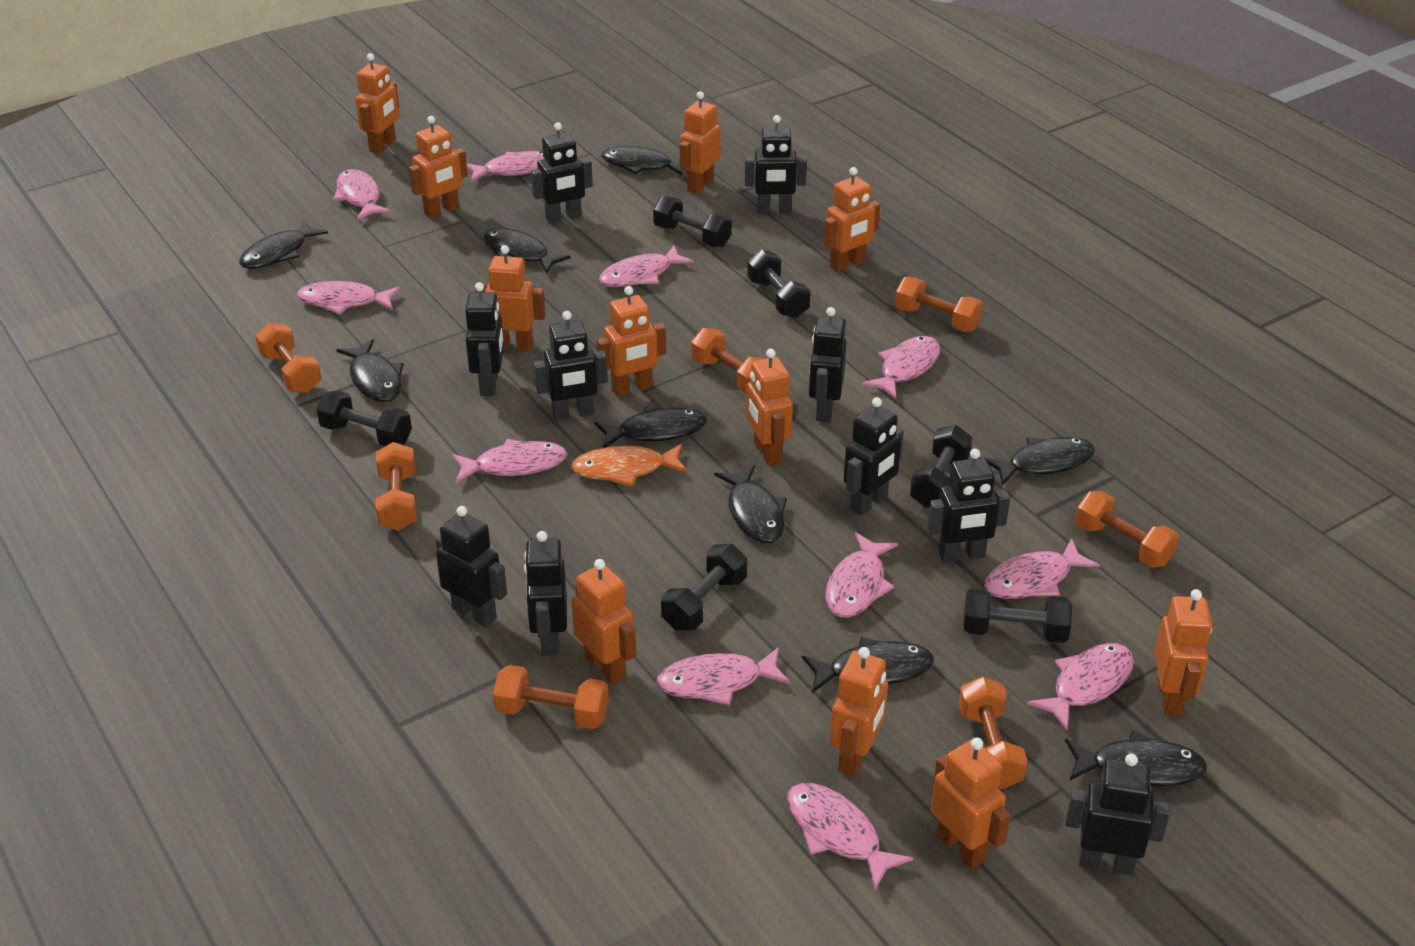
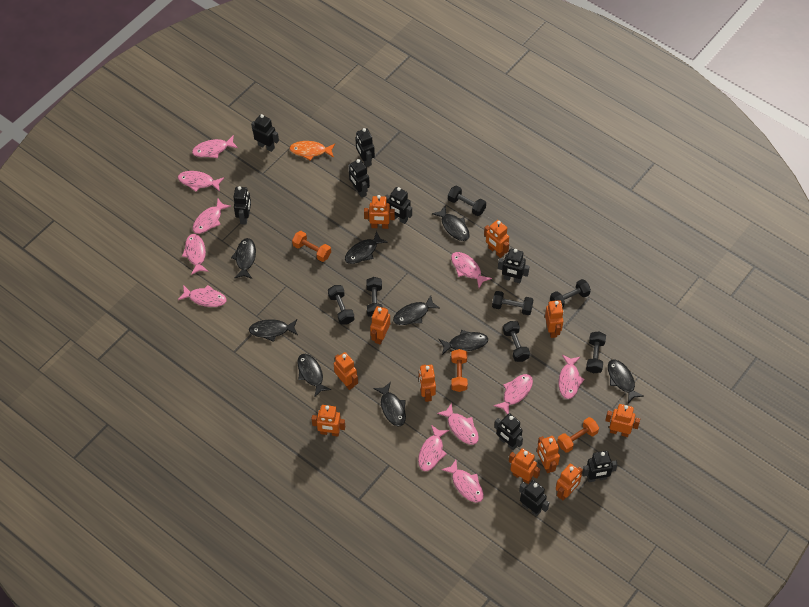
black dumbbell: [316,391,412,446] [653,196,732,247] [661,544,747,630] [747,250,811,318] [910,425,973,508] [963,588,1072,643] = 6 -> [328,285,354,324] [366,277,382,317] [448,185,486,216] [492,291,534,315] [503,321,530,362] [550,279,591,308] [586,331,606,374] = 7
black robot: [436,506,507,627] [465,282,504,396] [524,531,567,656] [531,122,593,224] [534,311,608,421] [745,115,807,214] [809,307,847,422] [844,397,904,516] [928,449,1010,563] [1066,753,1170,875] = 10 -> [233,186,251,225] [251,114,279,152] [349,159,370,198] [355,128,375,167] [385,187,412,224] [494,413,523,450] [498,249,530,283] [519,480,549,516] [582,451,618,482] = 9
orange dumbbell: [255,322,321,393] [375,442,417,531] [493,665,609,729] [691,328,764,393] [895,277,983,332] [959,677,1028,789] [1075,491,1179,568] = 7 -> [292,231,331,262] [451,349,468,392] [557,417,599,453] = 3

